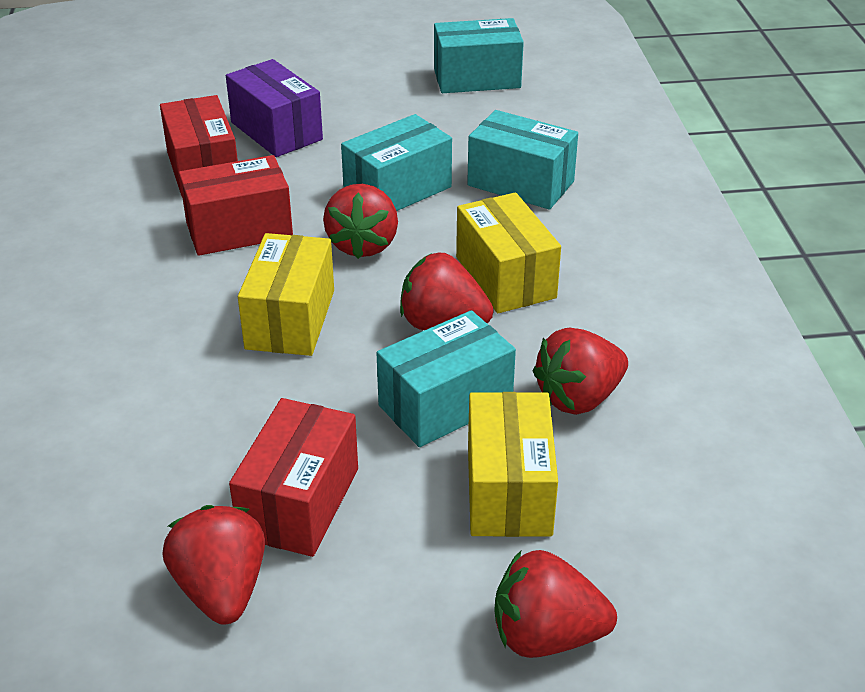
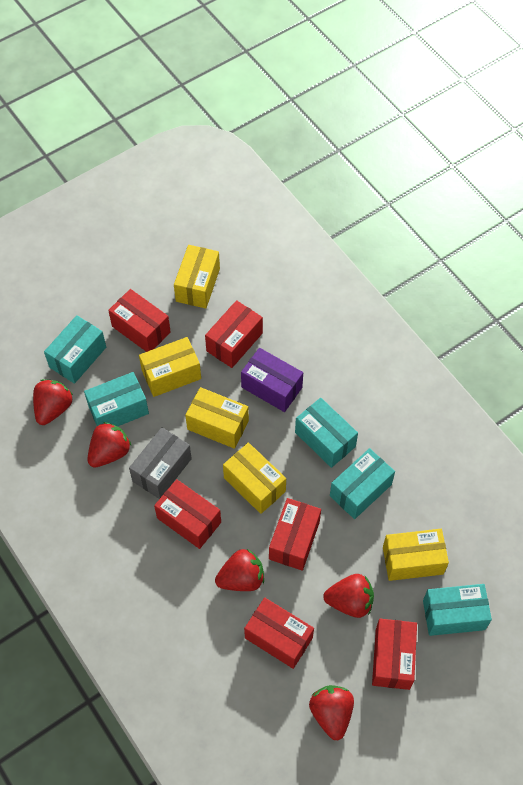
grey box: none = 0 -> [129,427,192,499] = 1
red box: [160,95,238,196] [179,155,293,256] [229,398,358,557] = 3 -> [108,289,171,352] [154,479,221,549] [205,300,263,368] [244,598,314,669] [269,498,321,571] [372,619,417,690] = 6
turquoise box: [341,114,452,211] [377,310,516,447] [434,18,524,93] [467,110,578,210] = 4 -> [44,315,106,384] [84,372,149,426] [295,398,358,468] [330,448,395,519] [423,584,492,636] = 5
yellow box: [238,233,334,356] [456,193,561,313] [468,392,558,537] = 3 -> [139,337,201,397] [174,245,220,309] [185,387,249,449] [223,443,286,514] [383,529,449,581] = 5

